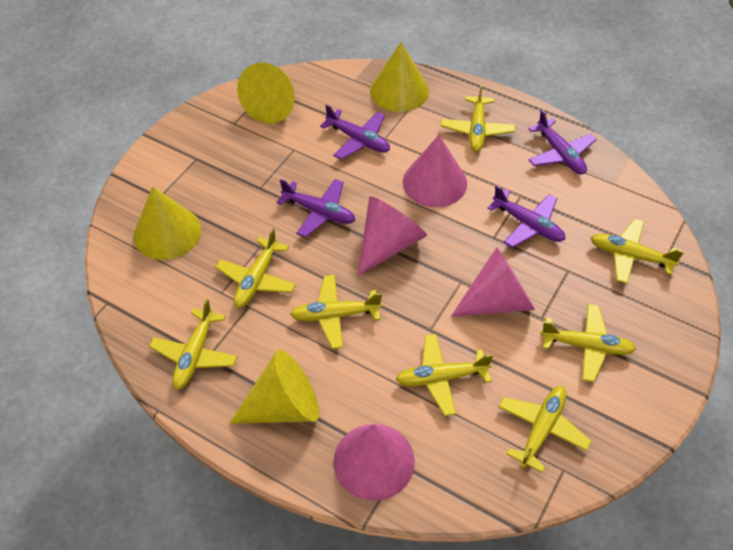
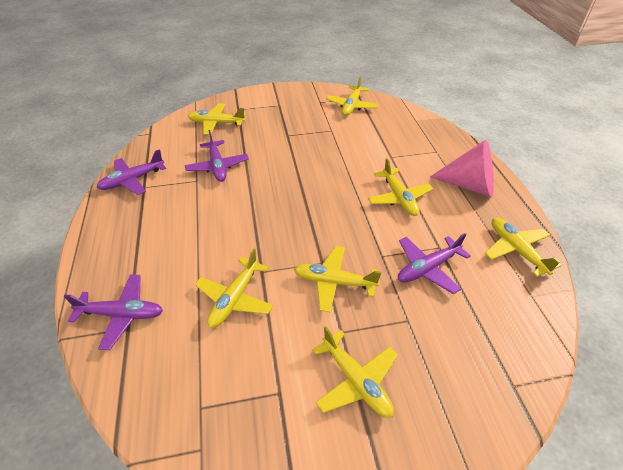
pink cone: [333,424,415,501] [358,196,427,276] [403,135,467,207] [451,247,535,317] = 4 -> [430,140,494,197] = 1
yellow cone: [134,186,201,260] [229,350,319,424] [237,63,295,124] [370,42,429,112] = 4 -> none = 0
yellow plane: [149,299,238,389] [215,228,296,308] [290,275,382,349] [396,334,493,416] [441,84,515,152] [498,386,591,473] [540,304,636,382] [591,219,684,284] = 8 -> [188,103,246,135] [195,249,273,328] [294,246,381,313] [312,326,398,418] [326,76,379,116] [368,158,433,216] [485,218,562,277] = 7

